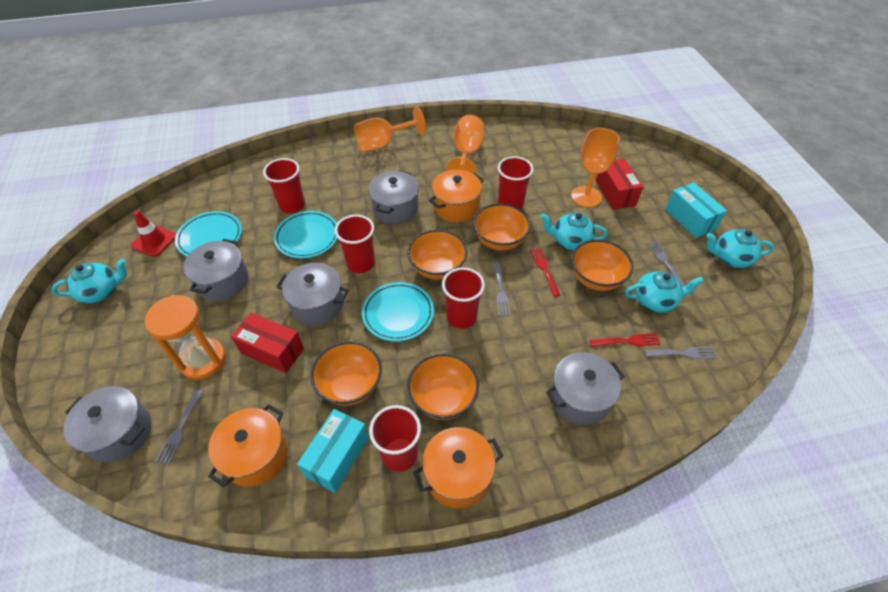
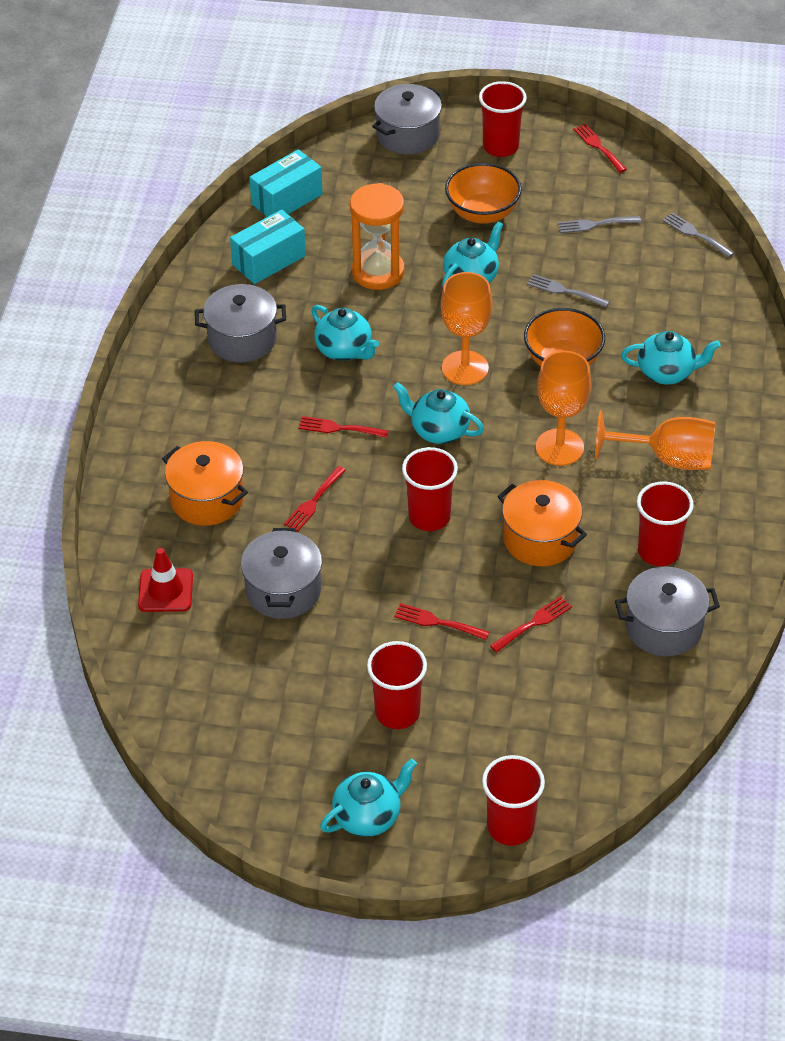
grey fork: [155,390,203,464] [493,263,511,317] [644,347,718,359] [647,241,686,287] = 4 -> [527,274,610,307] [558,216,641,233] [662,212,734,257] = 3
grey pot: [63,386,152,462] [183,239,249,301] [276,263,349,325] [368,170,419,224] [546,352,625,425] = 5 -> [195,284,286,362] [241,528,322,619] [372,84,443,155] [615,567,720,656] = 4
orange bowl: [310,341,382,406] [407,229,467,279] [407,353,479,420] [473,203,531,250] [571,239,633,291] = 5 -> [445,163,522,224] [524,308,605,366] = 2
orange pot: [208,404,288,487] [413,427,503,508] [429,170,484,222] = 3 -> [162,441,248,526] [498,480,587,566] = 2
red box: [231,312,304,373] [596,158,643,210] = 2 -> none = 0
red fork: [530,248,560,297] [590,333,661,347] = 2 -> [284,466,346,532] [299,416,389,438] [394,603,489,640] [490,596,572,652] [573,124,627,173] = 5
turquoise plate: [175,211,242,256] [274,211,338,258] [362,282,434,341] = 3 -> none = 0
turquoise teapot: [52,259,127,303] [541,212,608,250] [625,271,704,313] [706,229,775,268] = 4 -> [311,305,379,361] [320,759,417,837] [393,382,484,444] [442,222,503,287] [621,331,721,385] = 5

